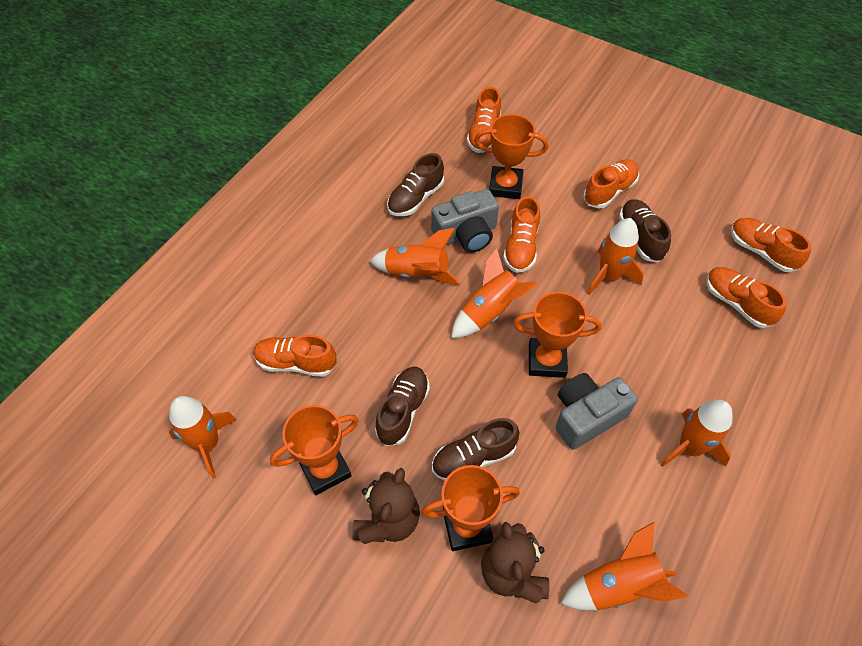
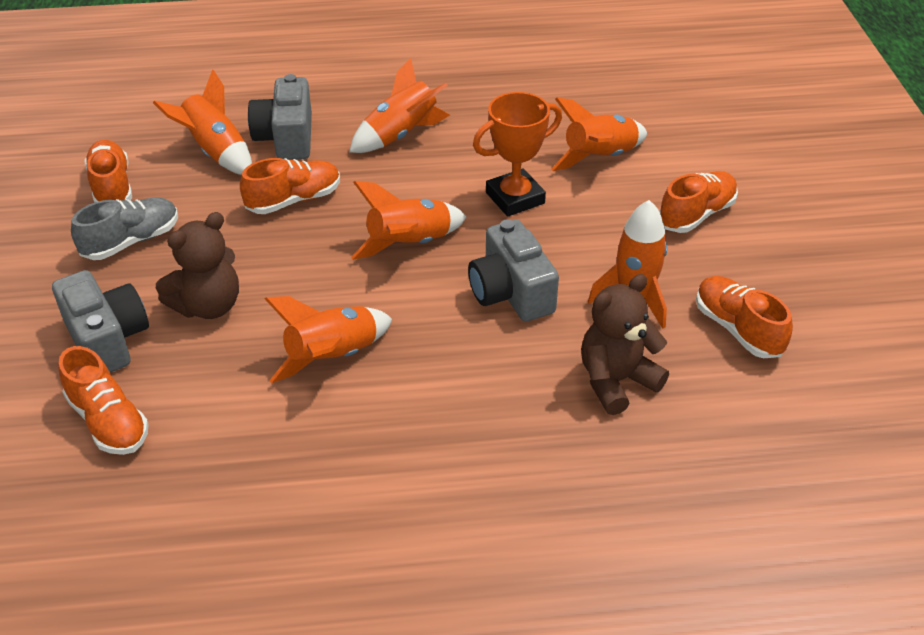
brown shoe: [375,367,430,446] [387,153,444,216] [432,418,520,481] [619,200,671,262] = 4 -> none = 0
grey camera: [431,189,499,253] [555,373,637,450] = 2 -> [52,270,149,373] [248,74,312,160] [468,220,559,322] = 3
grey shoe: none = 0 -> [71,197,178,260] = 1
orange shoe: [253,335,337,377] [467,87,501,153] [503,196,540,273] [583,159,639,208] [706,267,786,328] [731,218,811,272] = 6 -> [59,346,149,455] [84,140,132,203] [240,158,340,214] [659,171,738,233] [696,276,793,358] = 5
orange trophy: [270,405,359,495] [421,465,520,551] [474,114,548,199] [513,292,601,378] = 4 -> [473,92,562,217] = 1

